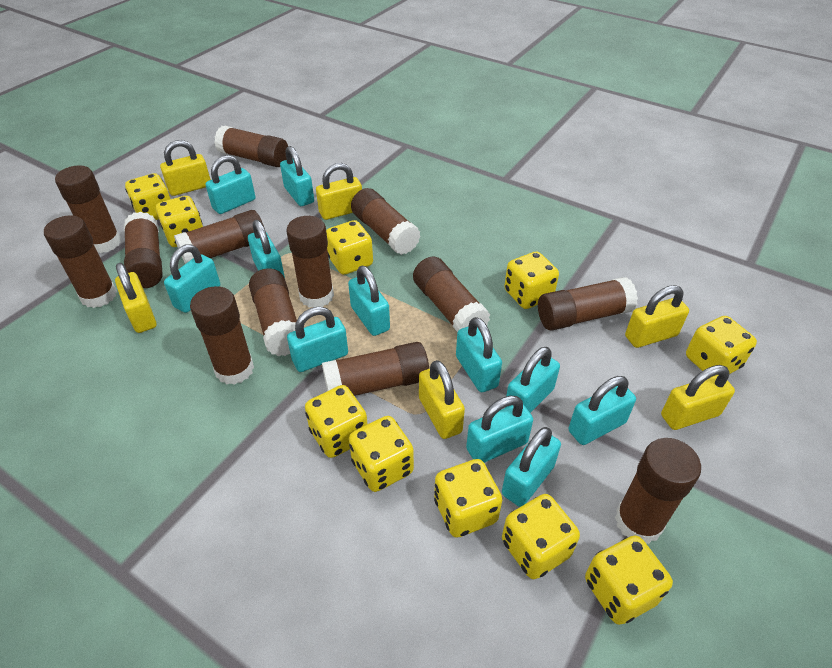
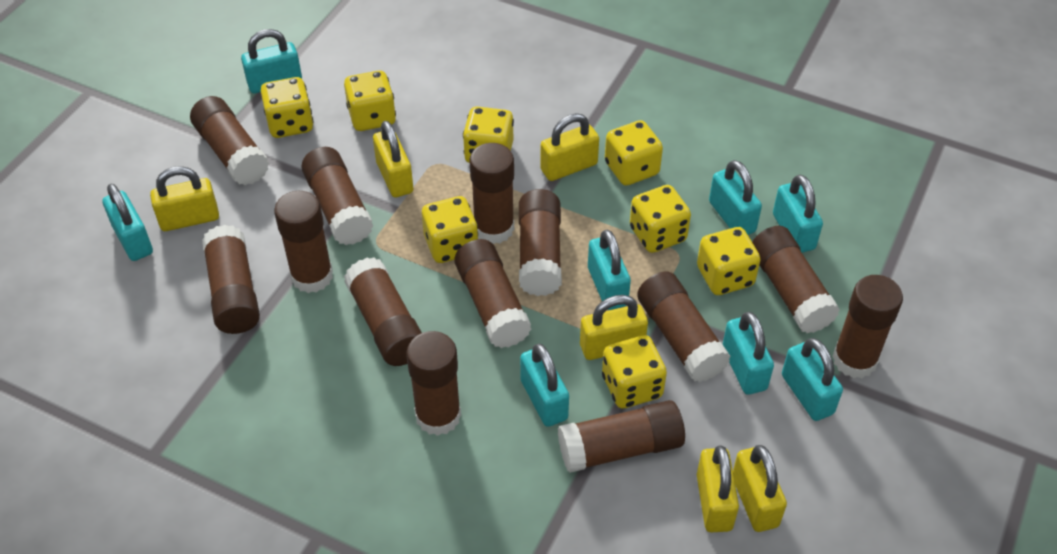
turquoise padlock: [164,244,220,313] [206,155,256,214] [248,220,285,278] [280,146,314,206] [287,307,348,372] [348,266,390,336] [456,317,502,392] [466,396,533,463] [502,427,561,507] [505,347,560,413] [569,376,636,445] = 11 -> [102,184,153,261] [241,29,302,94] [520,343,569,427] [588,229,631,310] [709,160,762,235] [722,312,774,395] [773,174,823,253] [782,338,843,421] = 8
yellow dice: [125,173,170,220] [156,196,203,247] [305,385,367,458] [326,220,373,275] [349,416,414,492] [434,459,502,538] [502,494,580,579] [504,252,559,309] [585,535,673,625] [686,316,757,374] = 10 -> [261,77,313,138] [344,70,396,131] [422,196,478,263] [463,107,514,163] [602,335,667,408] [605,120,663,186] [630,185,691,253] [697,227,760,295] = 8

